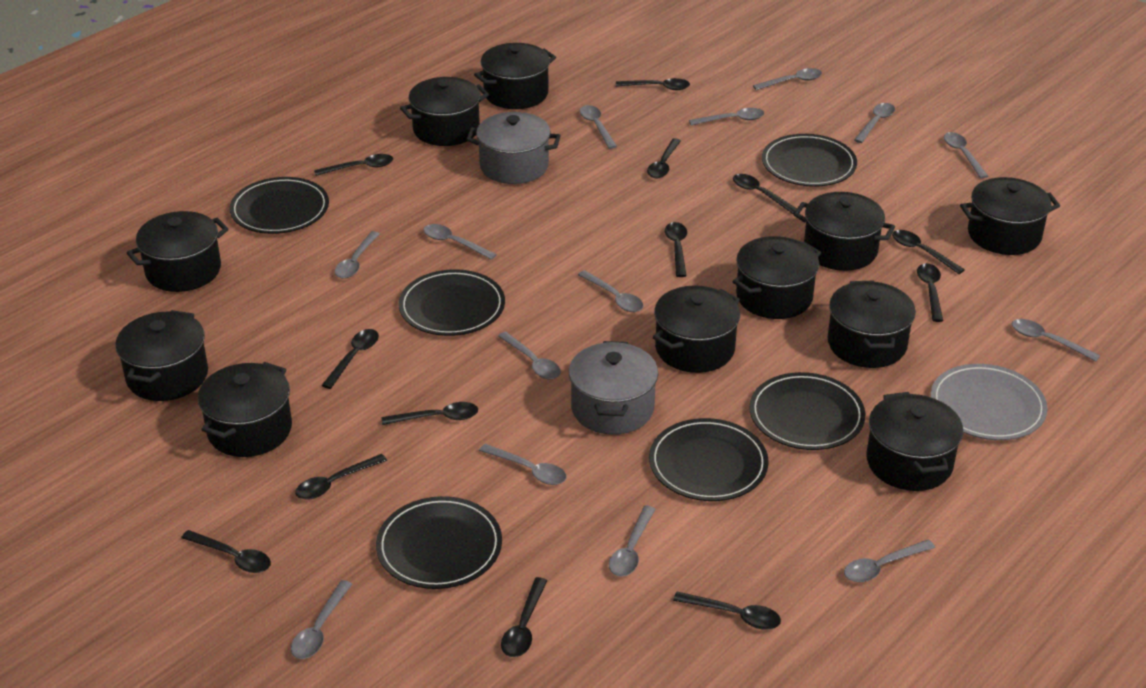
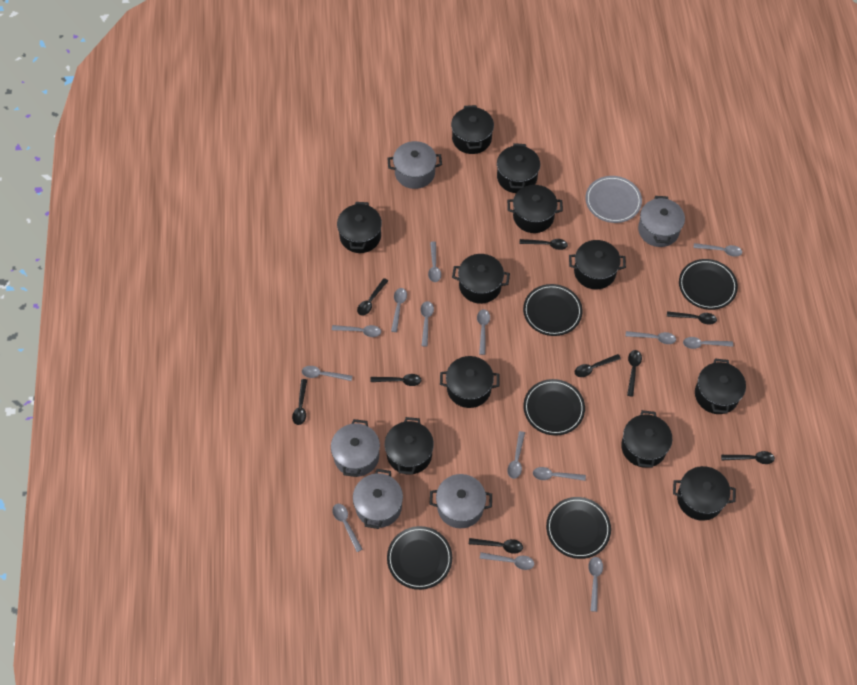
black plate: [230,177,329,234] [376,496,502,589] [399,269,505,336] [649,418,769,501] [749,372,865,450] [762,134,857,187] = 6 -> [387,526,452,590] [523,284,583,336] [523,379,585,436] [546,497,611,559] [679,259,738,310] = 5
black spoon: [181,530,271,573] [295,454,387,499] [314,154,393,176] [322,329,379,389] [382,402,478,425] [501,577,547,657] [616,78,690,90] [647,138,681,178] [665,222,687,277] [673,592,781,630] [733,174,797,214] [892,230,965,274] [917,263,943,322] = 13 -> [292,379,307,425] [357,278,388,316] [370,374,421,386] [469,538,523,554] [519,239,568,250] [575,354,621,377] [627,350,642,397] [667,311,717,325] [721,451,775,464] = 9
grey pot: [466,112,561,184] [569,341,658,435] = 2 -> [331,419,380,477] [353,469,403,529] [387,141,442,189] [430,474,492,528] [638,196,685,247] = 5

